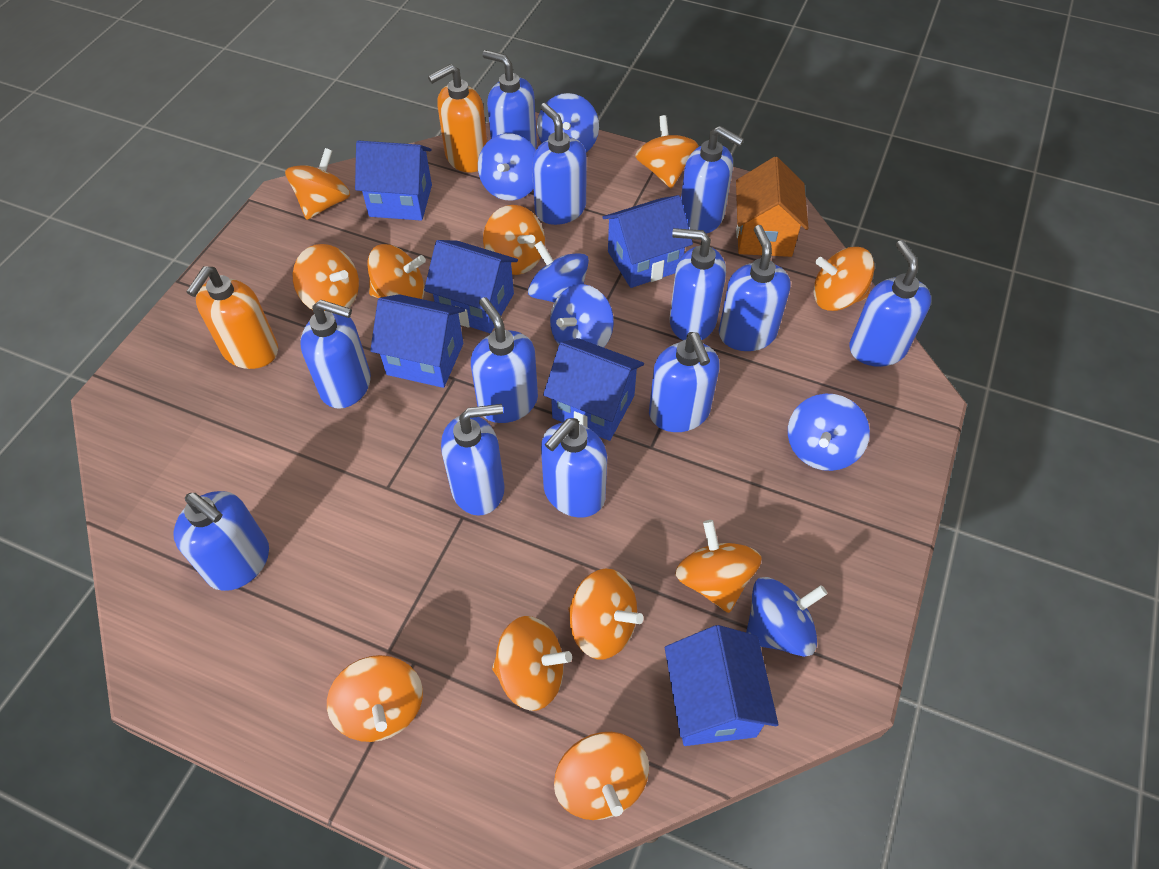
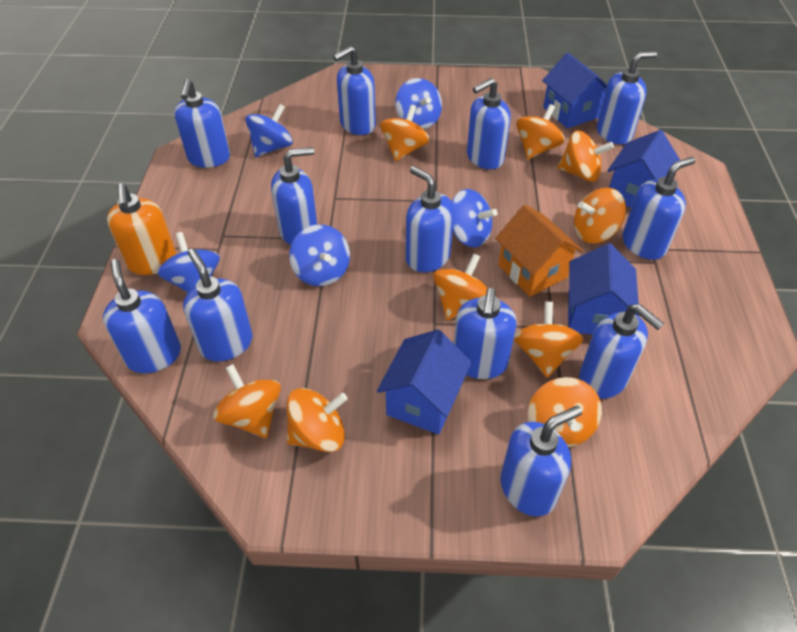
blue house: [355,140,432,221] [370,294,465,388] [424,240,518,333] [543,338,644,441] [602,195,693,288] [665,625,778,746] = 6 -> [377,330,472,435] [542,52,607,129] [568,243,639,335] [607,130,680,208] = 4
blue spinning top: [478,133,536,201] [528,241,589,303] [537,93,599,153] [550,284,614,348] [746,577,827,657] [788,394,870,471] = 6 -> [157,232,220,293] [245,104,293,157] [289,224,350,286] [395,78,442,129] [452,189,497,247] = 5
orange soap dispenser: [186,266,278,369] [428,64,487,173] = 2 -> [107,183,177,275] = 1
orange spinning top: [285,148,350,220] [293,244,359,310] [327,655,423,742] [368,244,426,299] [483,205,545,275] [492,616,572,711] [554,732,649,820] [568,568,643,659] [635,115,699,189] [675,520,762,613] [814,247,874,311] = 11 -> [213,364,281,438] [287,388,348,452] [380,104,430,161] [433,254,488,320] [514,302,583,378] [516,104,565,159] [528,377,602,447] [558,131,614,182] [574,188,626,243] = 9

